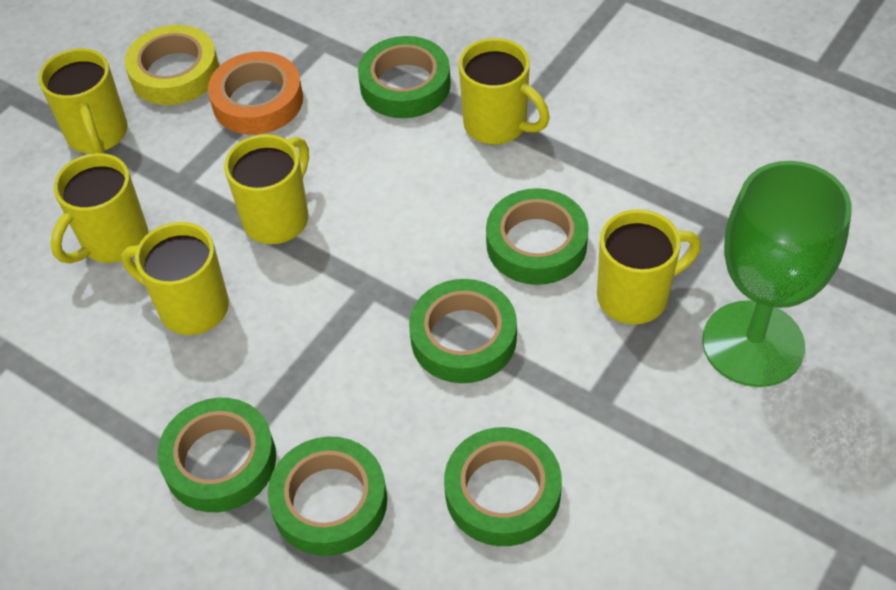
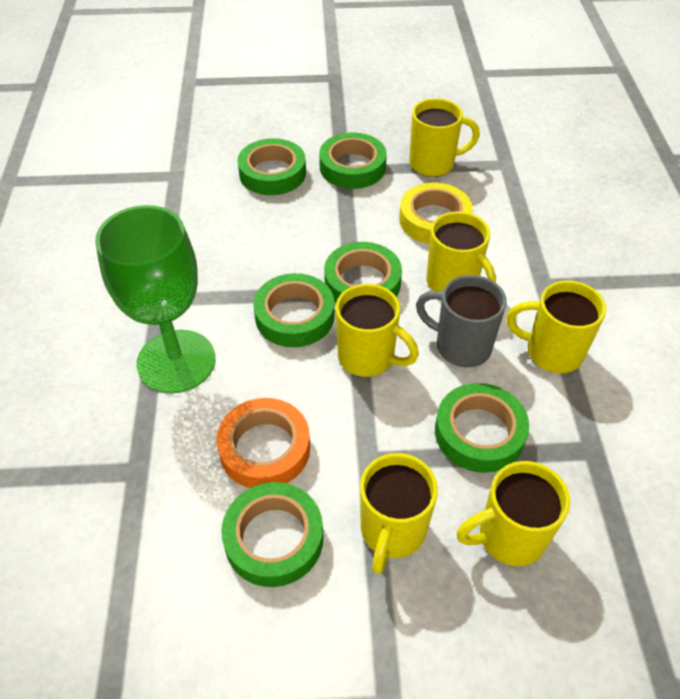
grey mug: none = 0 -> [416,275,507,367] = 1

